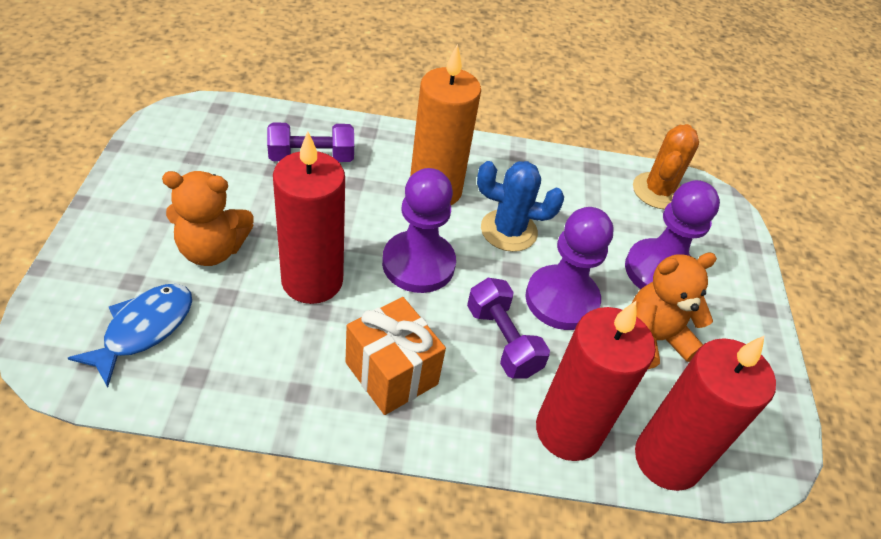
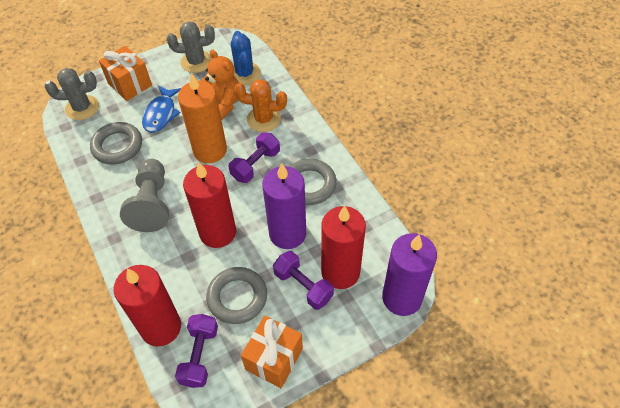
grey cactus: none = 0 -> [45,68,99,120] [167,21,215,73] = 2
grey pawn: none = 0 -> [120,159,169,232] = 1
grey ring: none = 0 -> [90,122,142,165] [206,267,267,324] [289,159,337,205] = 3
orange gift: [346,297,446,415] = 1 -> [99,46,152,101] [241,316,303,388] = 2
orange teddy bear: [162,171,254,266] [632,253,717,369] = 2 -> [201,50,239,120] = 1
purple candle: none = 0 -> [262,163,306,249] [382,233,437,316] = 2
purple dumbbell: [267,122,354,162] [467,278,550,379] = 2 -> [175,314,218,388] [229,132,280,183] [273,251,334,310] = 3
purple pawn: [382,168,456,293] [525,207,613,330] [625,180,720,289] = 3 -> none = 0

